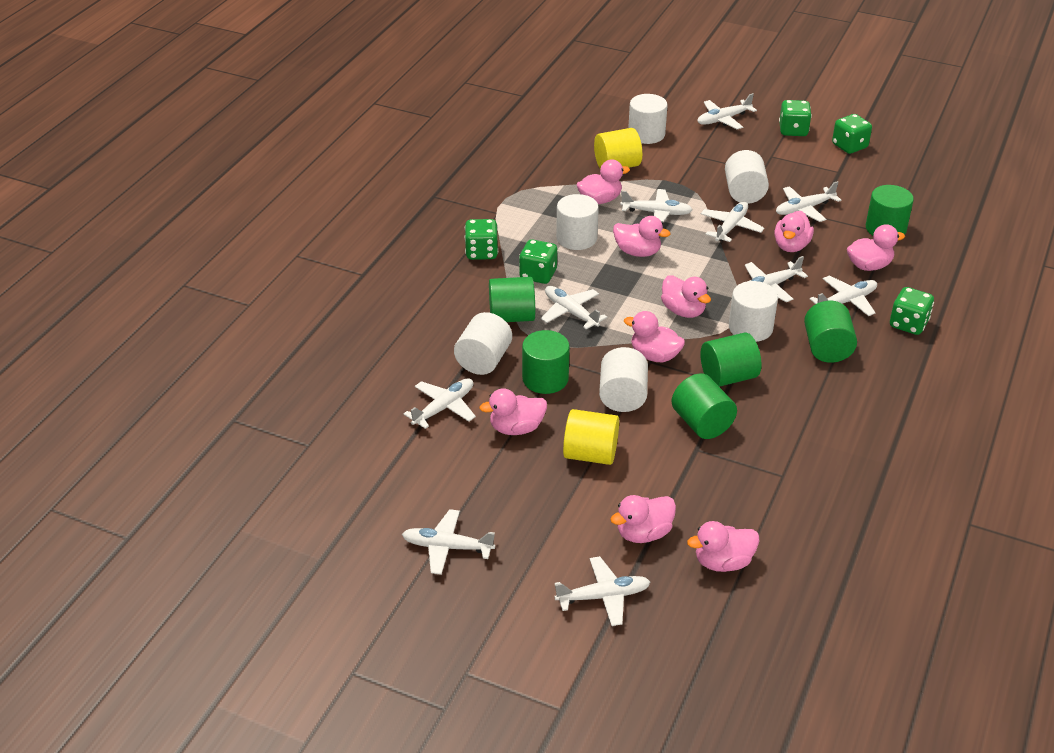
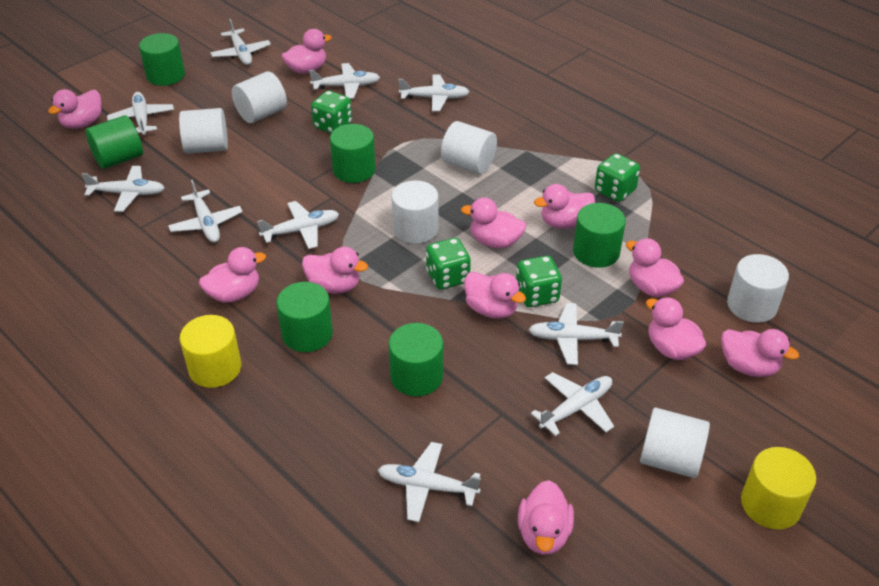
green dice: [465,219,498,260] [519,239,557,284] [779,100,812,136] [832,114,872,154] [890,287,934,335] = 5 -> [311,91,352,133] [426,238,471,290] [516,256,562,307] [595,153,640,202] = 4
pink duck: [479,388,547,435] [576,159,630,204] [610,495,676,543] [613,216,671,257] [624,311,685,362] [661,275,711,318] [687,521,759,572] [774,211,814,252] [847,224,905,271] = 9 -> [48,89,101,129] [199,247,266,303] [282,29,332,74] [302,247,368,294] [461,197,526,248] [464,272,526,319] [518,480,574,555] [534,184,595,229] [626,238,684,297] [646,297,706,360] [721,329,799,377] = 11

